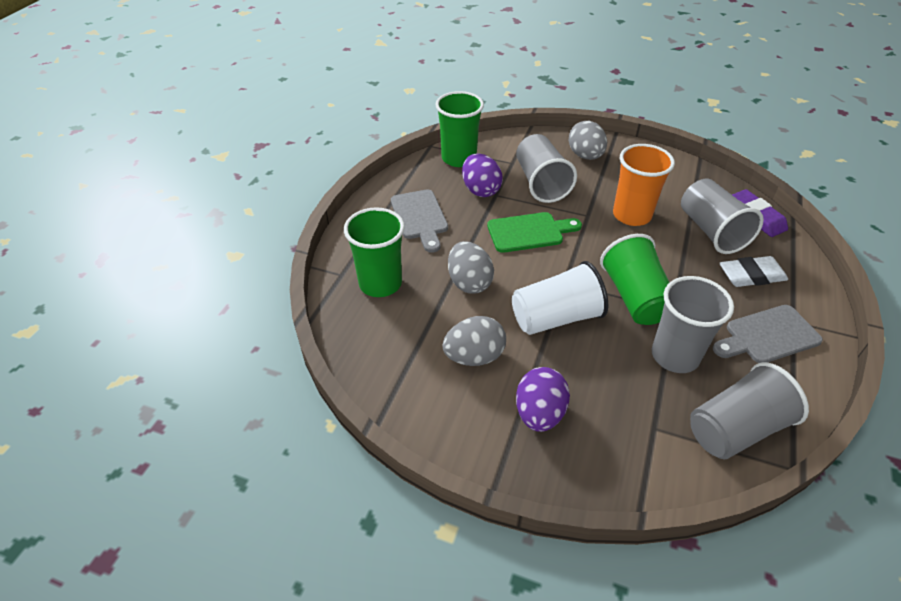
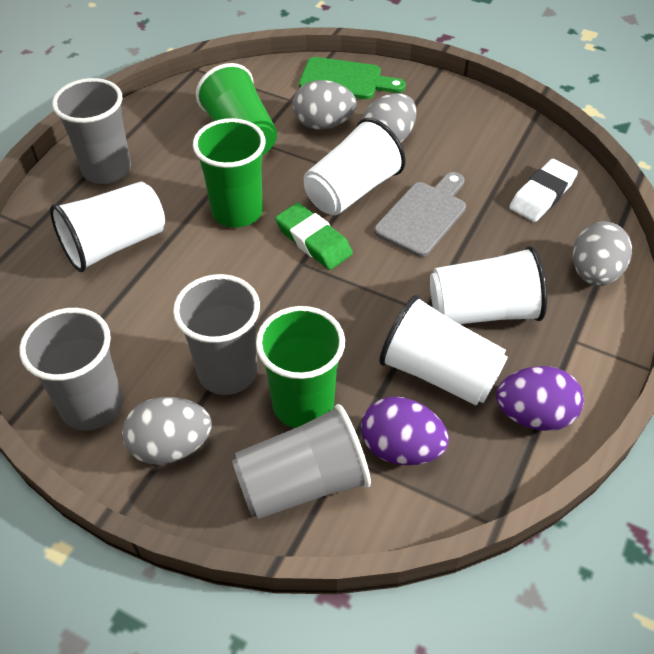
green eraser: none = 0 -> [275,203,353,270] = 1
grey cutting board: [391,189,448,253] [713,305,823,363] = 2 -> [374,172,466,257] = 1
grey egg: [442,316,506,366] [448,241,494,294] [569,121,607,160] = 3 -> [122,397,212,465] [293,80,357,130] [362,93,417,143] [573,221,632,286] = 4
orange cup: [613,144,675,226] = 1 -> none = 0
purple eraser: [732,189,788,237] = 1 -> none = 0
white cup: [512,261,608,335] = 1 -> [50,181,165,272] [304,118,406,216] [379,295,508,405] [430,246,547,324] = 4

